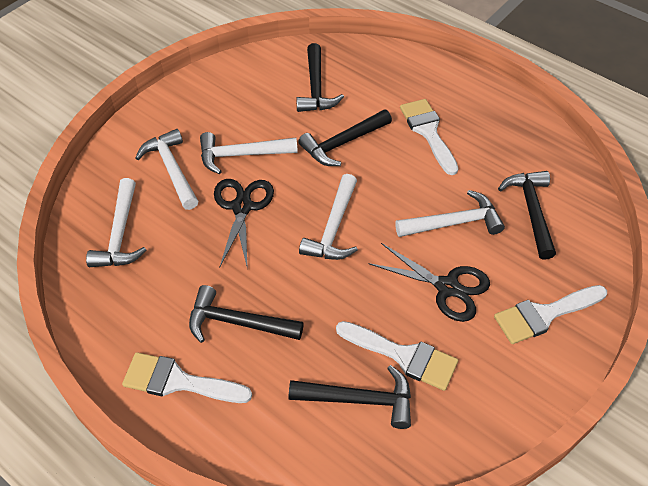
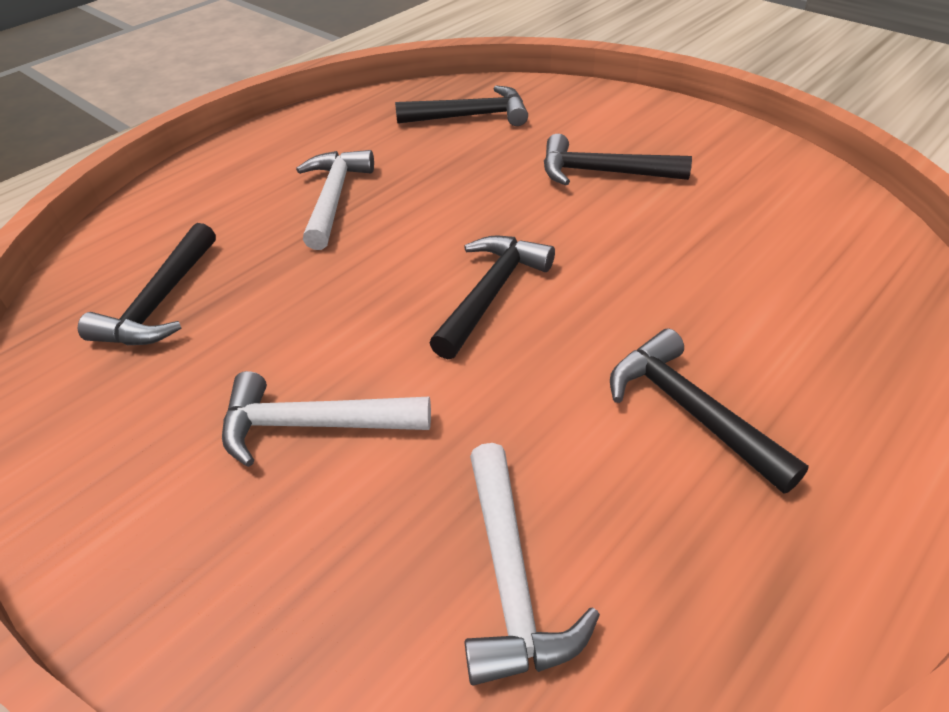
black scissors: [214,179,274,270] [369,243,490,322] = 2 -> none = 0
white brush: [122,352,252,403] [336,321,458,391] [400,99,458,175] [494,285,607,344] = 4 -> none = 0
white hammer: [86,178,146,267] [135,129,199,210] [200,132,298,174] [299,174,358,260] [395,190,505,237] = 5 -> [222,371,431,467] [296,150,374,250] [464,443,600,686] = 3

